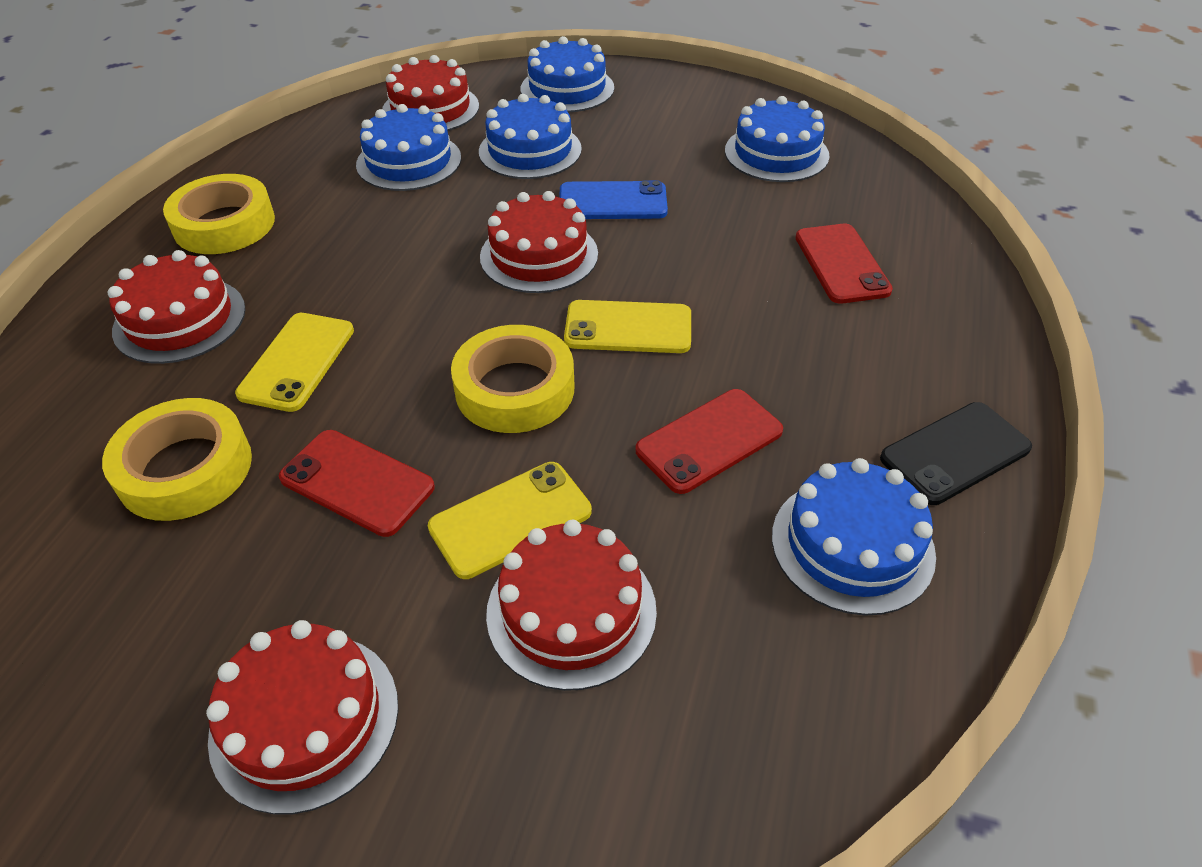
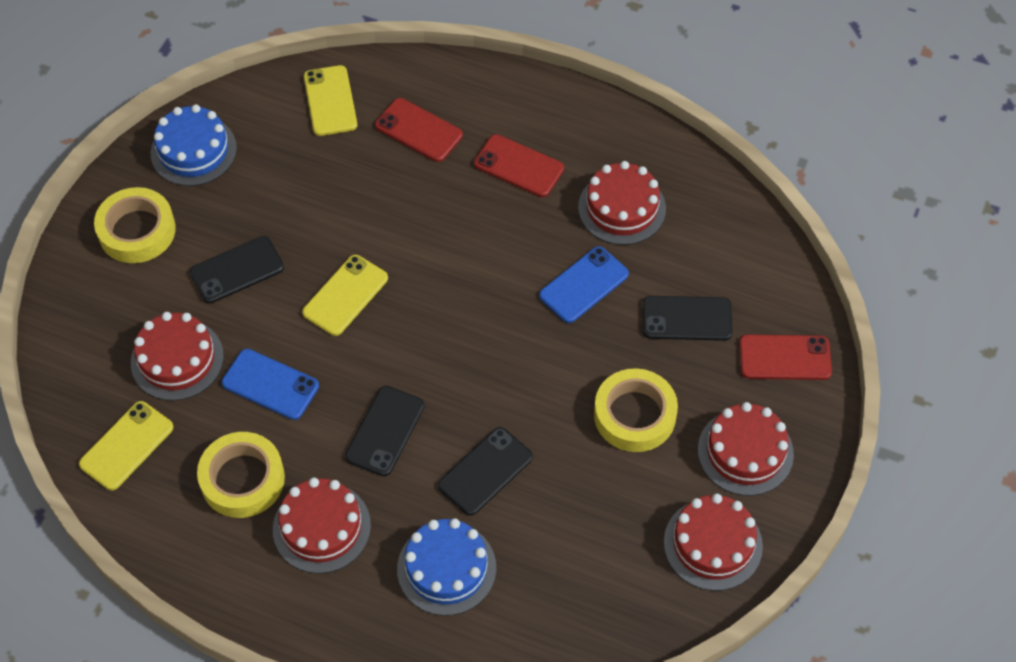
black phone: [880,402,1032,505] = 1 -> [190,236,284,304] [345,386,425,476] [438,427,533,516] [643,296,733,341] = 4
blue cake: [356,104,461,191] [479,94,582,179] [521,36,614,112] [725,96,829,182] [772,458,936,616] = 5 -> [151,104,237,186] [397,518,496,616] = 2
blue phone: [559,180,668,219] = 1 -> [222,349,319,420] [539,246,629,323] = 2

